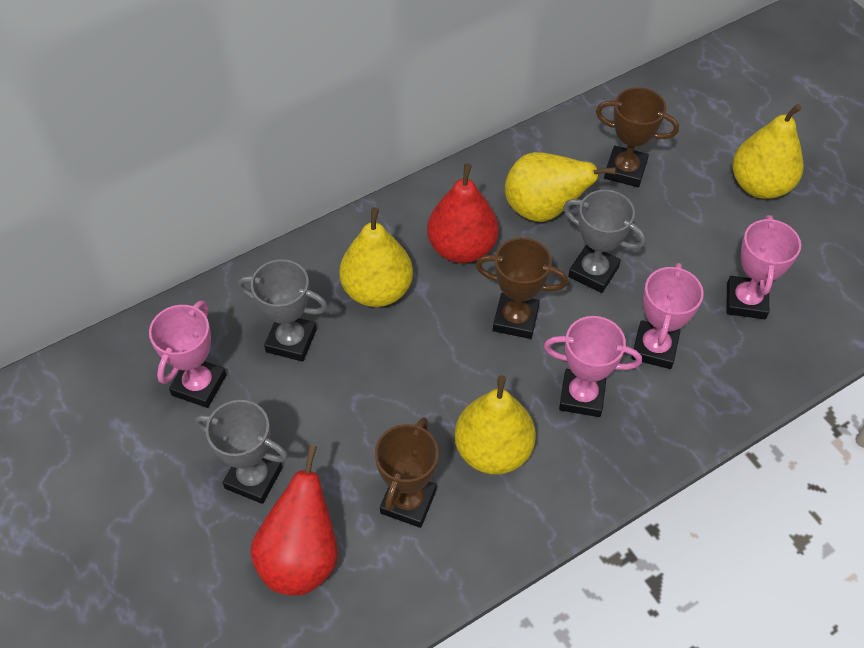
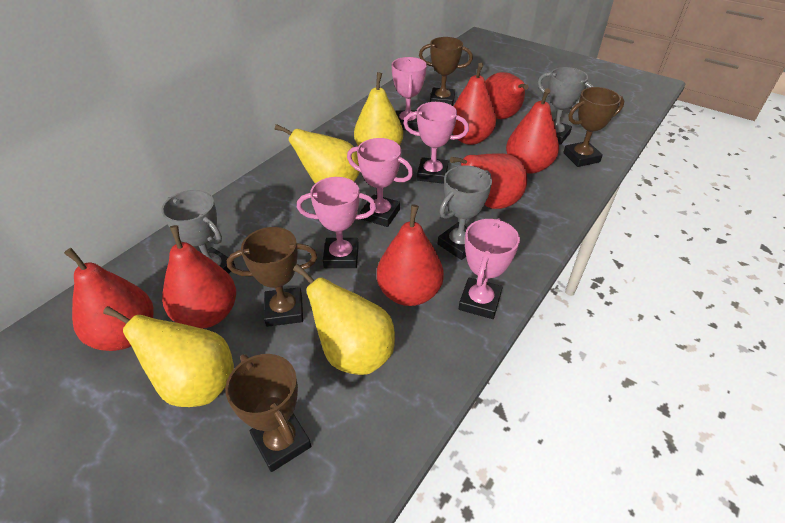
brown trophy: [375,417,439,528] [476,237,568,339] [596,87,679,187] = 3 -> [225,354,311,472] [227,227,317,327] [419,37,473,106] [563,87,624,167] = 4
pink trophy: [149,301,226,408] [544,316,642,417] [632,263,704,369] [726,215,801,319] = 4 -> [297,177,376,268] [347,138,413,227] [392,57,427,130] [403,102,469,184] [459,218,520,319] = 5
red pear: [251,445,338,596] [427,163,499,263] = 2 -> [64,248,154,351] [162,225,236,329] [377,204,444,306] [450,153,527,209] [453,63,496,145] [485,72,529,119] [506,88,559,174] = 7

